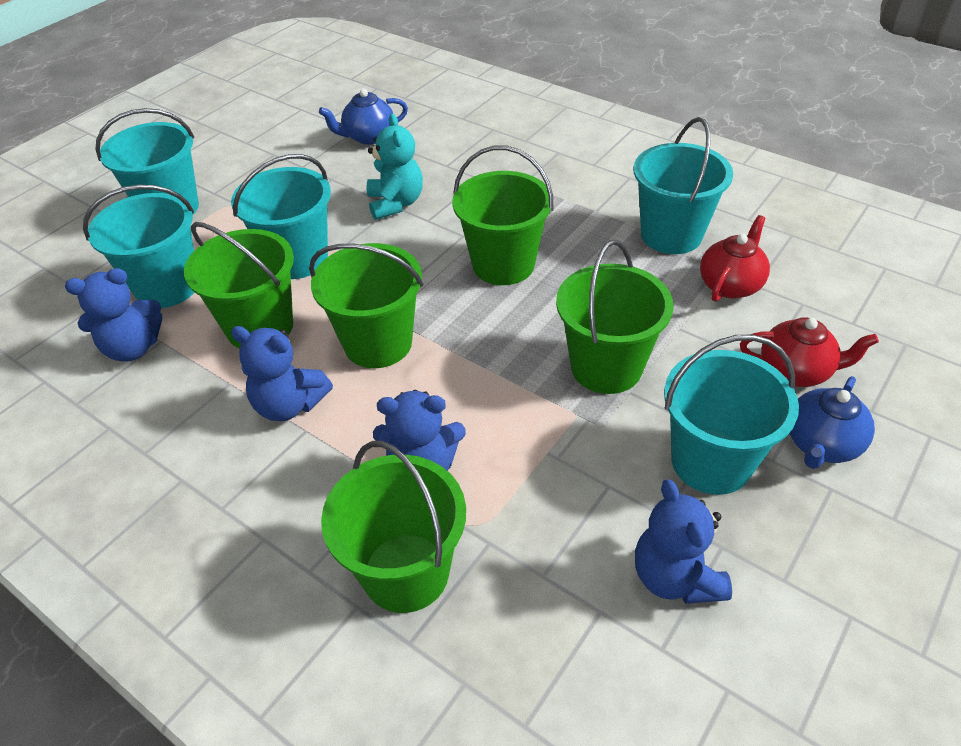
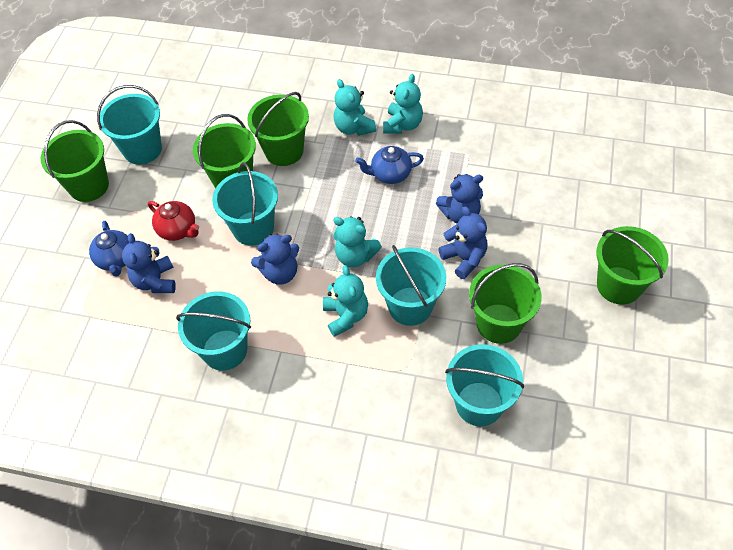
red teapot: [700,215,770,302] [740,318,879,387] = 2 -> [148,201,199,241] = 1
turquoise teddy bear: [366,114,423,220] = 1 -> [323,265,368,337] [333,216,382,267] [334,79,376,136] [383,74,423,134] = 4

